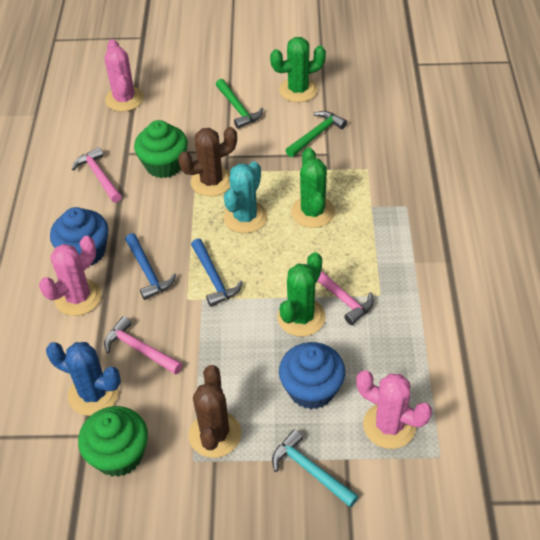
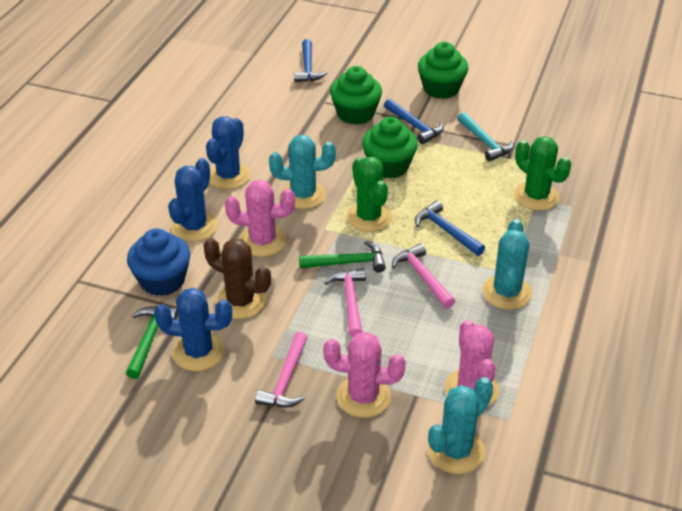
blue cactus: [46,342,121,416] = 1 -> [154,288,232,371] [168,158,218,242] [206,116,250,189] = 3
blue cupcake: [50,207,108,266] [279,342,345,409] = 2 -> [127,228,190,296] = 1
blue hammer: [125,233,176,300] [191,239,243,307] = 2 -> [294,39,327,82] [384,99,444,144] [415,200,485,256] = 3
brown cactus: [178,127,237,196] [189,365,241,458] = 2 -> [204,238,271,319] = 1
green cactus: [270,37,326,102] [277,252,326,337] [291,147,335,228] = 3 -> [346,157,392,232] [514,136,571,211] = 2
green cupcake: [78,406,148,477] [134,120,188,178] = 2 -> [330,66,382,125] [362,117,418,178] [418,42,468,99] = 3
turquoise cactus: [224,161,267,233] = 1 -> [269,135,336,209] [428,377,493,474] [482,219,532,310] = 3

